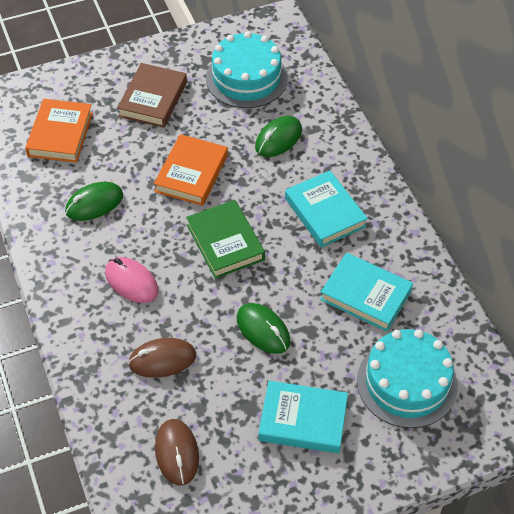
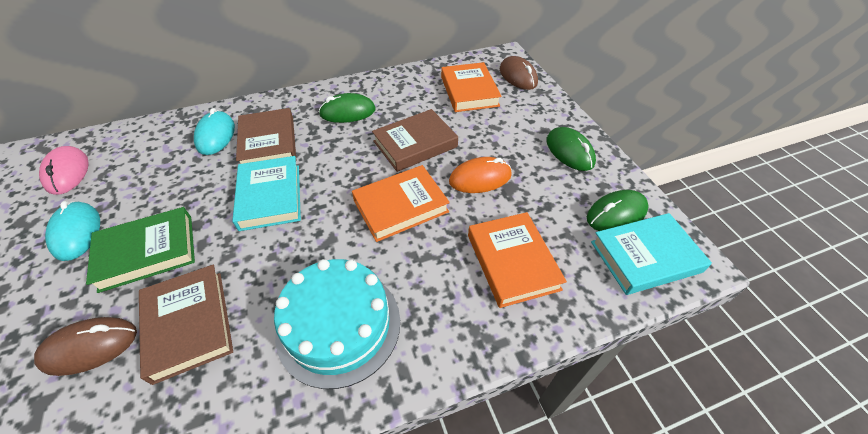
brown book: [117,63,187,128] = 1 -> [139,265,233,385] [236,108,296,164] [372,109,458,172] = 3
orange book: [25,99,93,163] [154,134,228,206] = 2 -> [352,165,450,242] [441,62,502,112] [468,212,567,308] = 3
orange mouse: none = 0 -> [449,157,512,193] = 1
turquoise book: [258,381,348,453] [285,171,368,247] [320,253,413,332] = 3 -> [232,156,301,231] [591,213,712,295] = 2
turquoise cake: [206,31,288,108] [357,329,457,428] = 2 -> [274,259,400,389] = 1
turquoise mouse: none = 0 -> [45,201,100,261] [194,108,235,155] = 2

